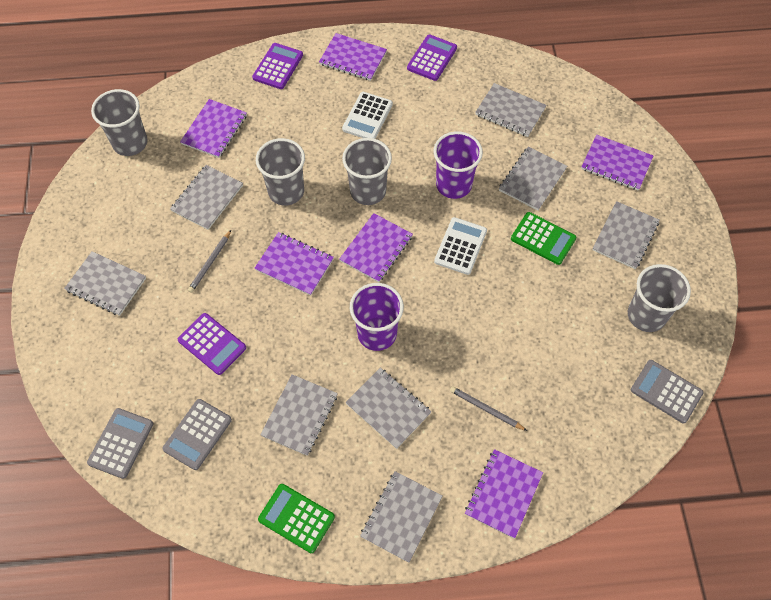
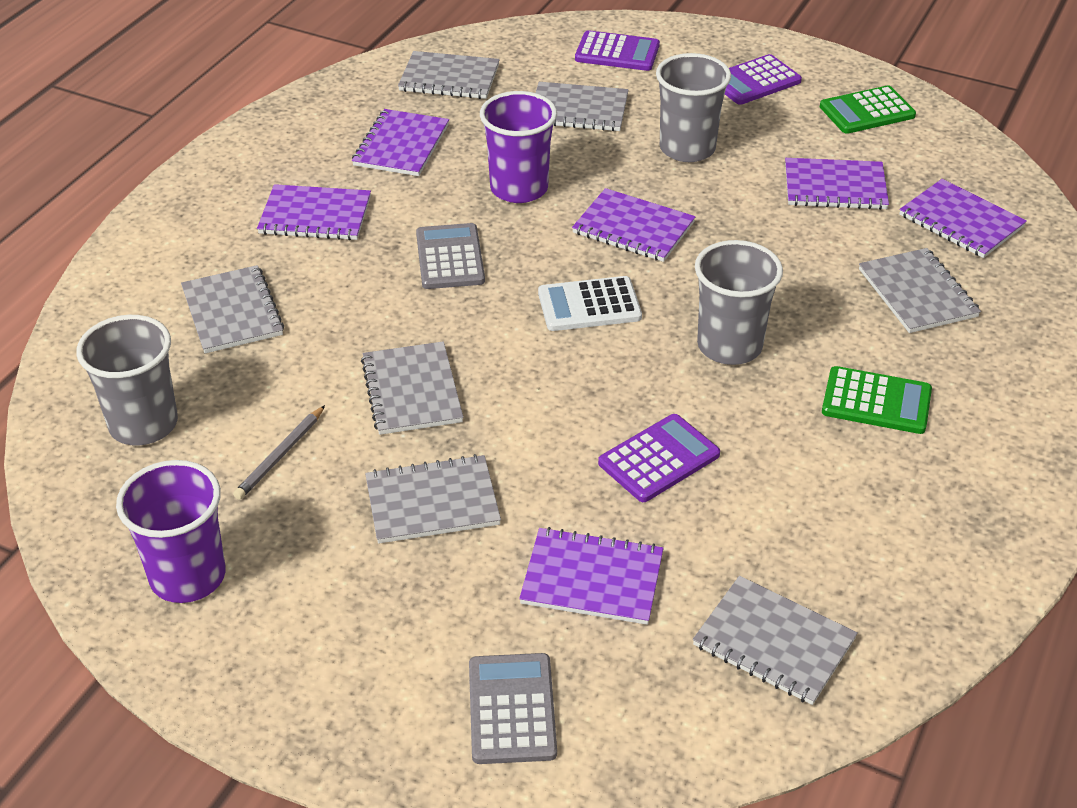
grey calculator: [87,408,153,479] [162,399,232,470] [631,360,703,423] = 3 -> [416,223,485,289] [469,653,557,764] = 2
grey cup: [91,89,147,156] [256,138,305,206] [342,138,392,205] [628,264,691,332] = 4 -> [76,315,178,445] [656,53,731,162] [695,240,783,365] = 3
grey notebook: [64,251,146,316] [170,165,243,230] [260,374,338,456] [345,368,432,449] [360,471,442,563] [475,83,547,137] [499,147,567,210] [592,201,659,269] = 8 -> [181,265,284,353] [361,341,463,435] [365,454,501,544] [398,51,500,99] [536,82,629,131] [693,576,858,705] [859,248,981,333] = 7
grey pencil: [188,230,231,293] [450,386,527,431] = 2 -> [233,405,325,500] = 1
white calculator: [342,92,393,139] [434,217,487,275] = 2 -> [538,276,642,331] = 1

